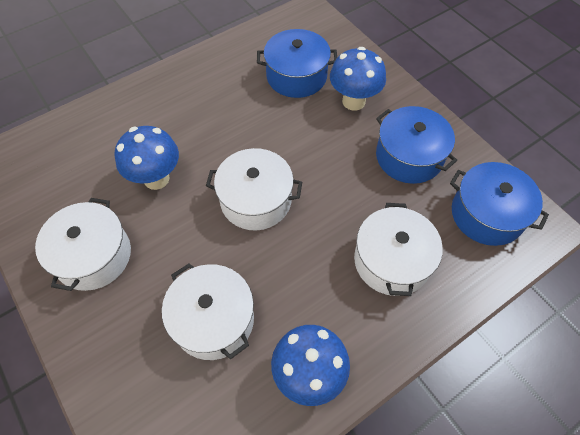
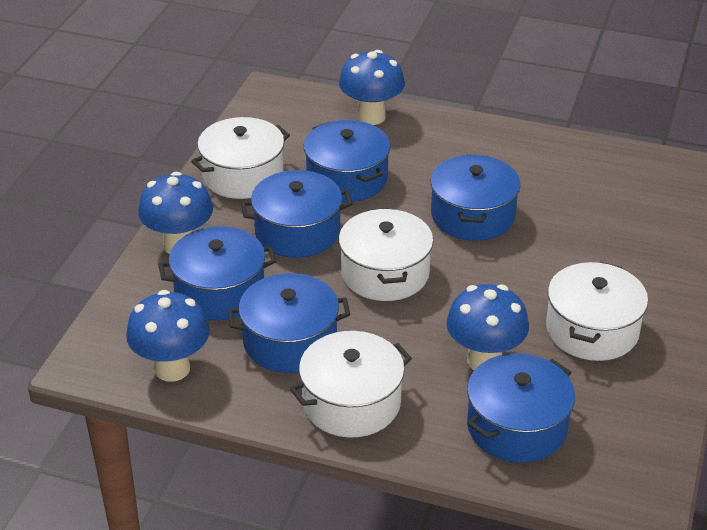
blue mushroom: [115,126,179,190] [271,325,350,406] [330,47,386,111] = 3 -> [126,290,210,382] [138,172,213,254] [339,50,405,125] [447,284,529,370] = 4
blue pot: [257,29,337,98] [376,106,457,184] [450,162,549,246] = 3 -> [158,226,277,321] [228,273,350,373] [241,170,353,258] [304,120,391,202] [430,154,521,241] [467,353,575,463] = 6

